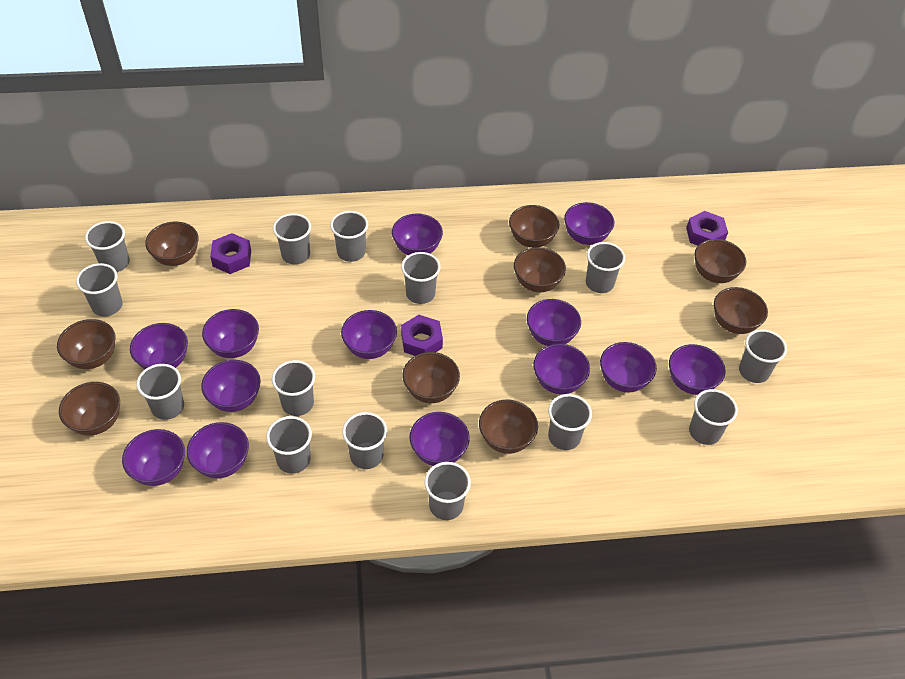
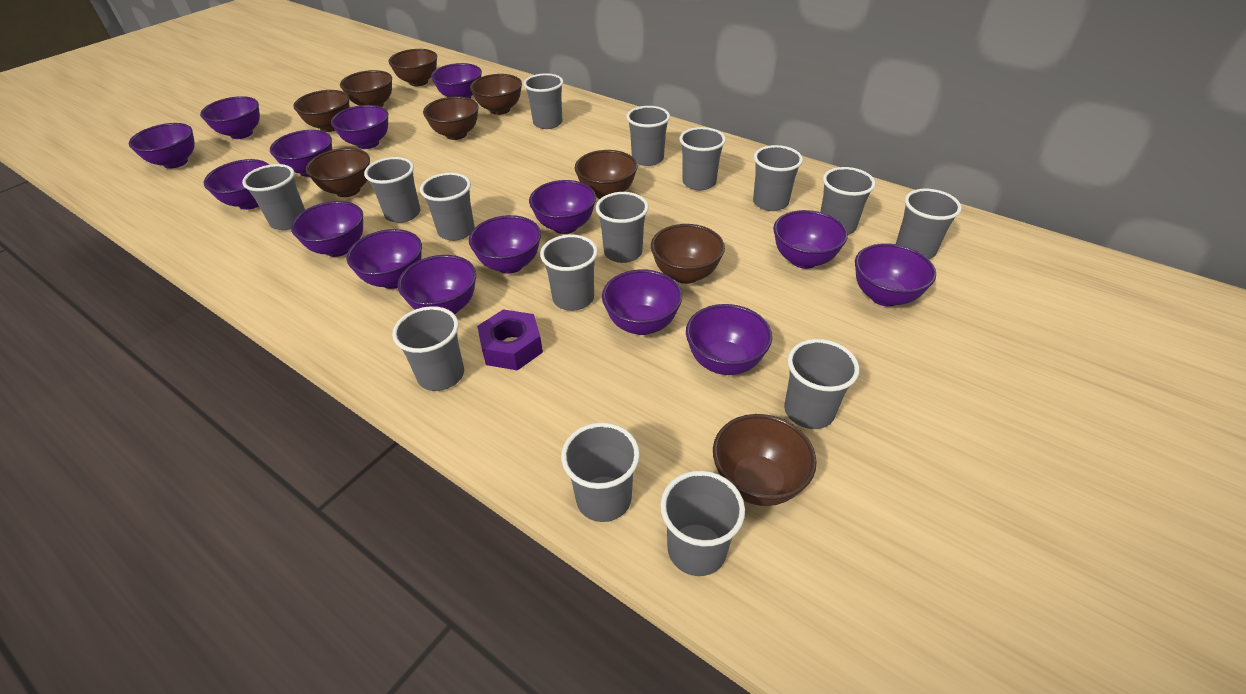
grey cup: [76,263,123,316] [85,221,130,272] [136,364,184,420] [266,416,312,474] [272,360,315,416] [273,213,311,264] [330,211,368,262] [342,412,387,469] [401,252,441,304] [424,462,471,520] [548,394,592,450] [586,242,625,293] [689,389,738,445] [739,329,787,383] = 14 -> [242,164,305,230] [364,157,420,223] [392,306,464,391] [420,173,475,241] [523,73,563,129] [540,234,598,311] [561,422,640,522] [596,192,649,263] [626,106,670,166] [660,471,745,576] [679,127,726,190] [753,145,803,211] [784,339,860,429] [820,167,876,235] [896,189,962,259] = 15
purple bowl: [122,429,185,486] [130,323,188,369] [187,422,249,479] [201,360,261,412] [202,309,259,358] [341,310,397,359] [392,214,443,255] [409,412,470,466] [527,299,581,346] [533,344,590,394] [564,202,614,245] [600,342,657,393] [669,344,725,395] = 13 -> [129,123,194,169] [200,96,260,139] [204,159,269,210] [270,130,332,177] [291,201,363,257] [331,105,388,149] [346,229,422,289] [398,255,476,314] [431,63,482,99] [469,215,541,274] [529,180,596,234] [602,269,682,335] [686,304,772,375] [773,210,848,269] [855,243,936,306] = 15
purple nut: [210,233,251,274] [401,315,443,356] [686,211,728,246] = 3 -> [477,309,543,370] = 1

